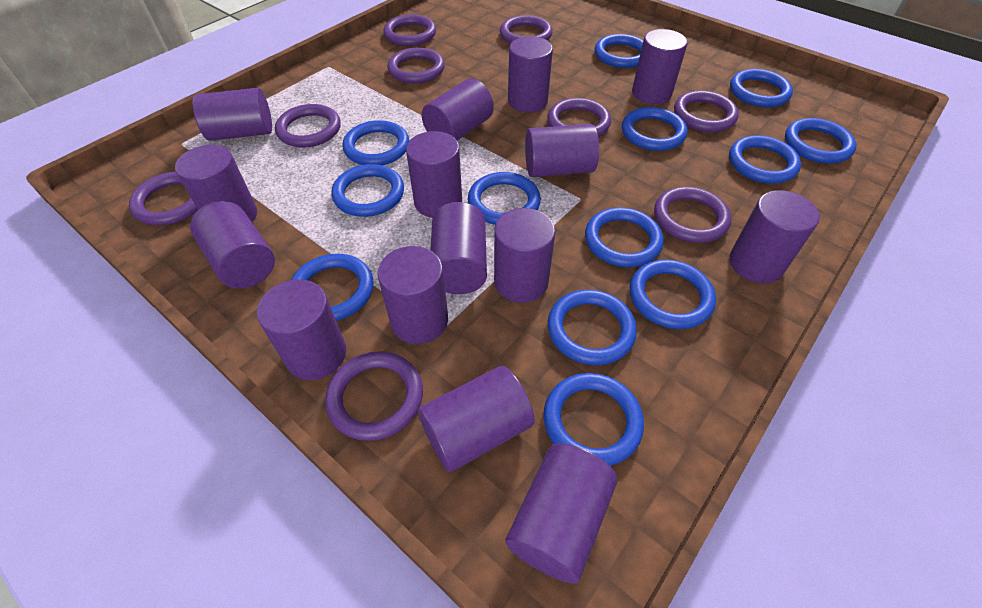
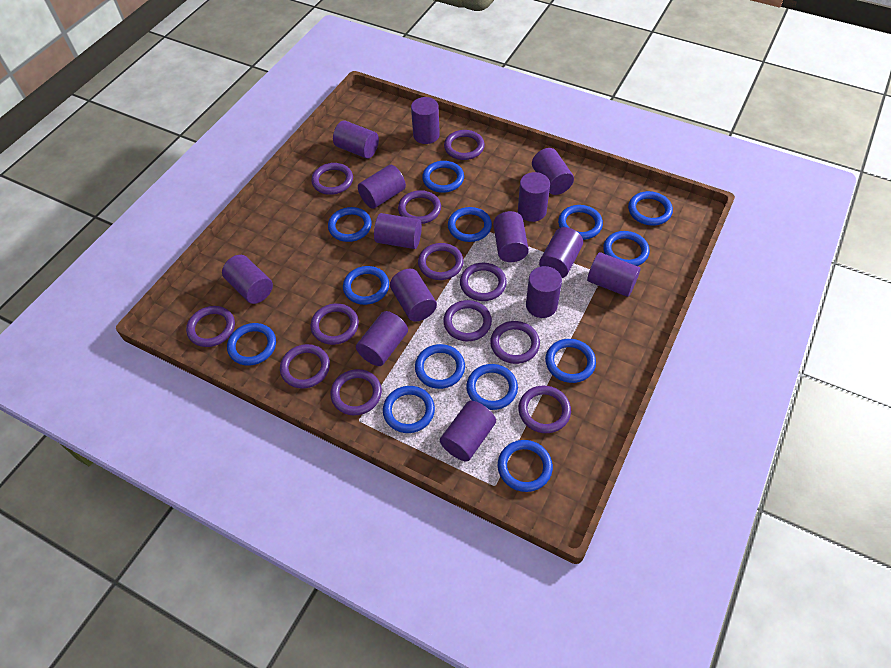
purple cylinder: [175,145,257,222] [190,201,275,289] [193,88,272,141] [257,279,346,380] [378,246,448,344] [406,131,462,218] [418,366,535,472] [422,78,494,140] [431,202,487,294] [494,208,556,303] [505,443,617,584] [508,36,553,112] [525,124,599,177] [632,29,688,104] [730,190,820,283] = 15 -> [222,255,273,304] [333,120,379,159] [356,311,408,366] [358,165,406,209] [374,213,422,249] [390,269,437,321] [411,97,440,144] [440,401,496,461] [493,211,529,262] [518,172,550,222] [526,266,562,318] [532,148,574,195] [539,227,583,278] [587,252,641,297] = 14
purple ring: [129,172,198,225] [275,104,341,147] [325,351,423,441] [383,14,436,46] [387,48,445,83] [500,15,553,44] [547,98,611,137] [654,187,731,243] [674,91,739,132] = 9 -> [186,306,235,347] [280,344,330,389] [310,303,359,345] [311,163,353,195] [330,369,382,416] [398,190,441,224] [418,243,464,280] [443,300,492,342] [444,130,485,160] [460,263,507,301] [490,321,540,364] [518,386,571,433] = 12

